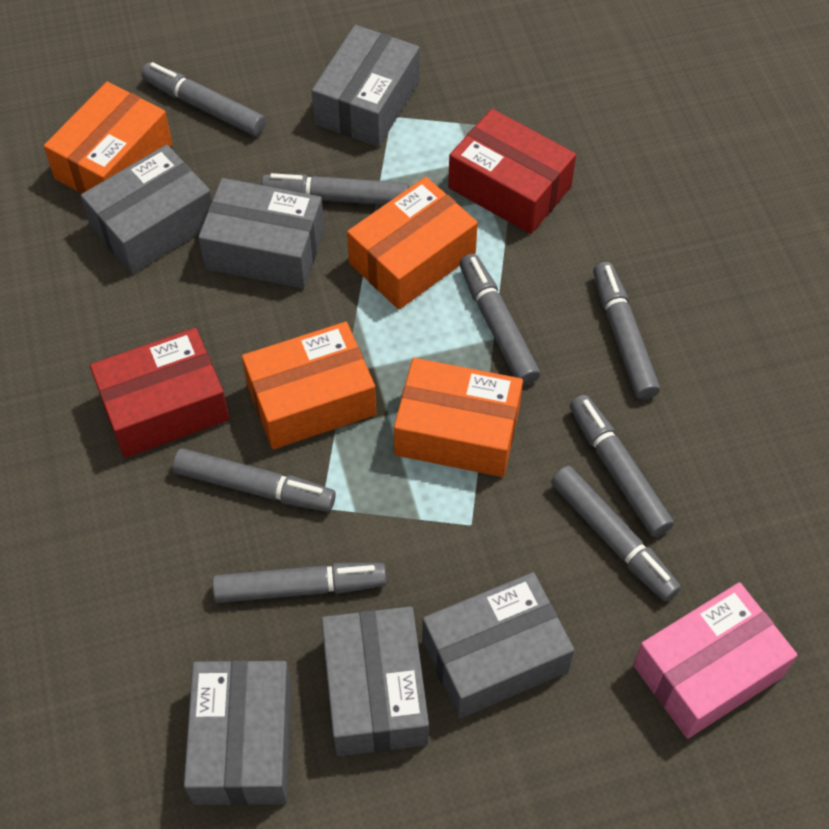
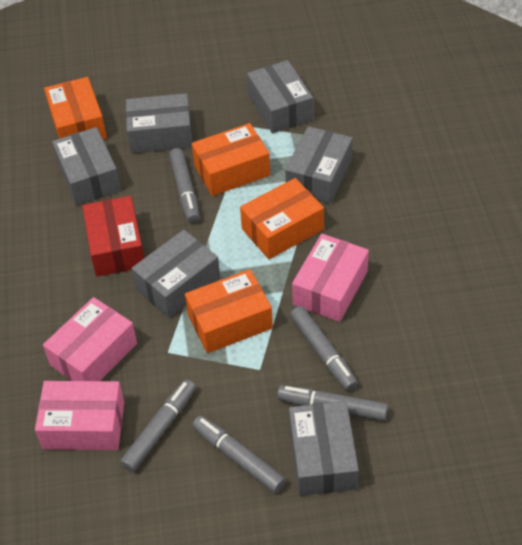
grey marker: [141,62,266,136] [173,448,336,512] [212,563,387,603] [261,173,409,205] [459,254,540,386] [551,466,681,602] [570,395,674,537] [593,262,660,400] = 8 -> [120,379,196,472] [169,148,200,223] [192,416,286,493] [277,385,388,421] [290,306,358,391] = 5
pink box: [633,582,797,739] = 1 -> [35,381,124,450] [43,297,137,381] [292,234,369,322] = 3
red box: [90,328,229,458] [448,109,576,234] = 2 -> [82,196,144,277] = 1

